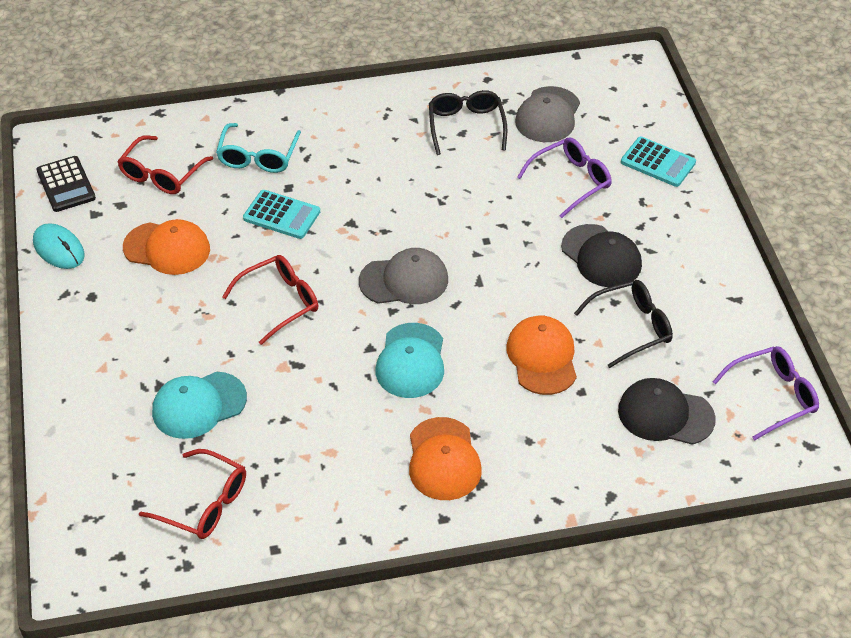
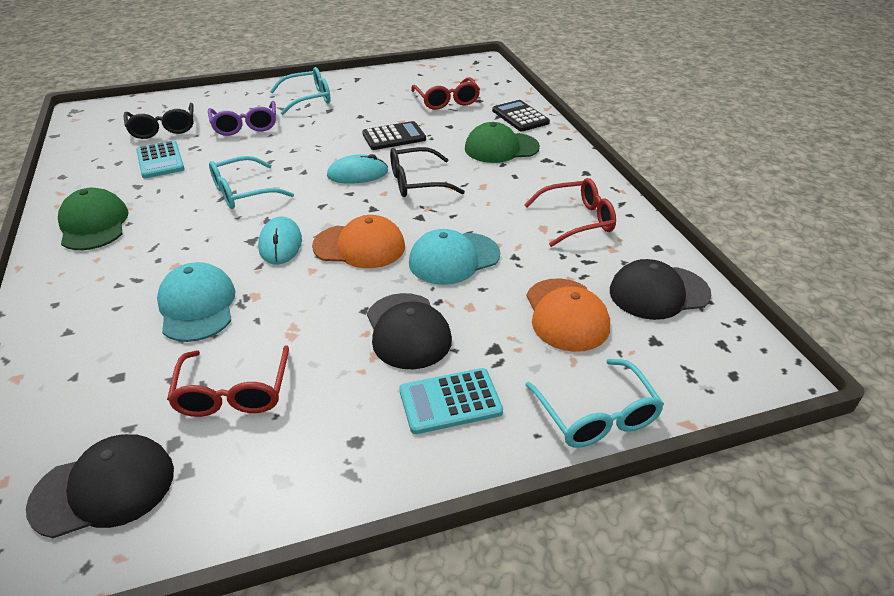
black calculator: [36,156,96,212] = 1 -> [362,121,426,150] [492,100,550,131] = 2
black cap: [561,224,642,287] [618,378,716,445] = 2 -> [26,434,174,538] [367,293,452,369] [610,259,711,320] = 3
green cap: none = 0 -> [58,188,129,250] [465,122,540,163] = 2
grey cap: [359,248,448,304] [515,86,580,142] = 2 -> none = 0
orange cap: [123,219,210,275] [409,417,482,500] [506,316,577,395] = 3 -> [312,215,405,268] [526,279,610,352] = 2
purple glasses: [517,137,612,218] [713,346,819,441] = 2 -> [208,101,276,136] = 1
turquoise glasses: [216,123,301,173] = 1 -> [209,156,294,209] [270,67,331,115] [525,359,664,448] = 3
turquoise mouse: [33,223,85,269] = 1 -> [258,216,302,265] [327,154,388,184] = 2

